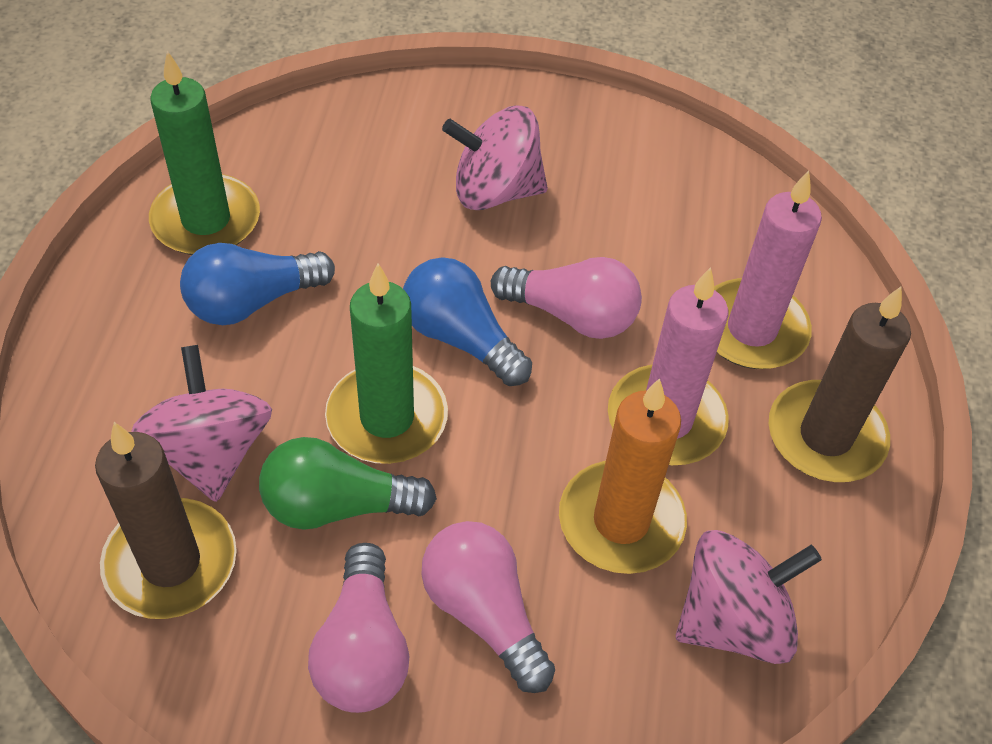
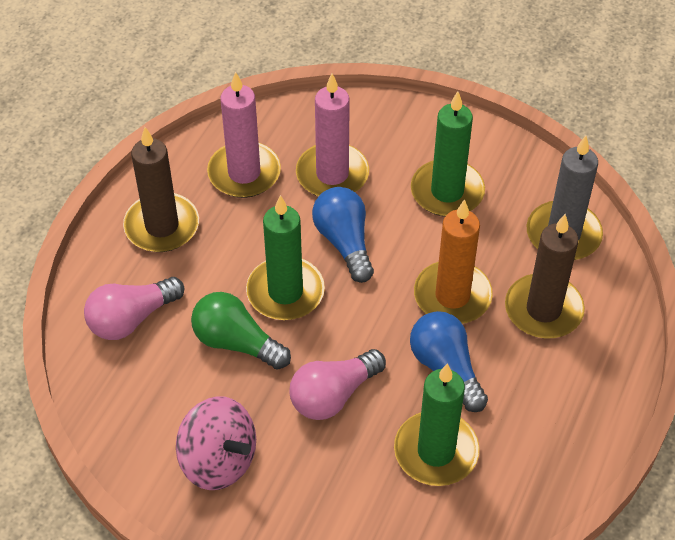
green candle: [149,51,260,255] [325,263,448,464] = 2 -> [246,195,325,320] [394,363,479,486] [411,91,485,217] = 3
grey candle: none = 0 -> [526,136,603,260] = 1
pink light bulb: [308,543,409,713] [421,521,555,693] [491,257,642,339] = 3 -> [84,277,184,340] [289,349,386,420] = 2
pink spinning top: [131,345,272,502] [442,105,548,210] [676,530,822,664] = 3 -> [176,396,256,490] = 1

